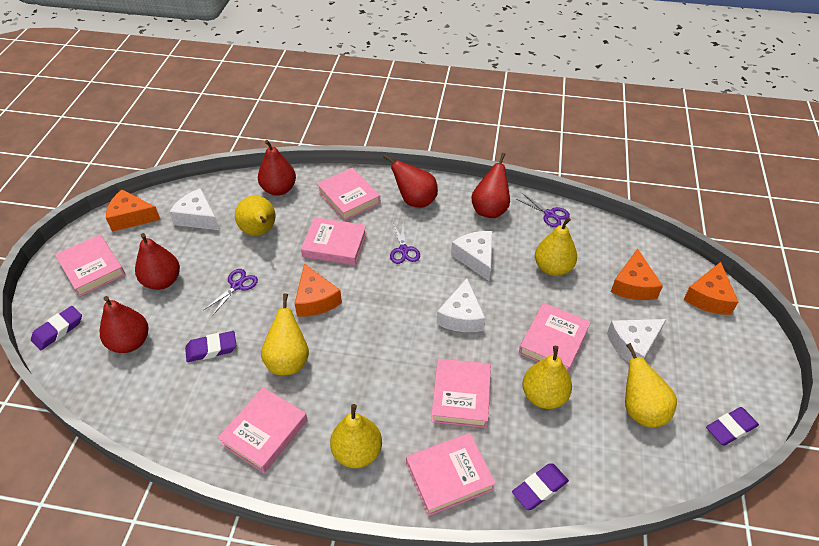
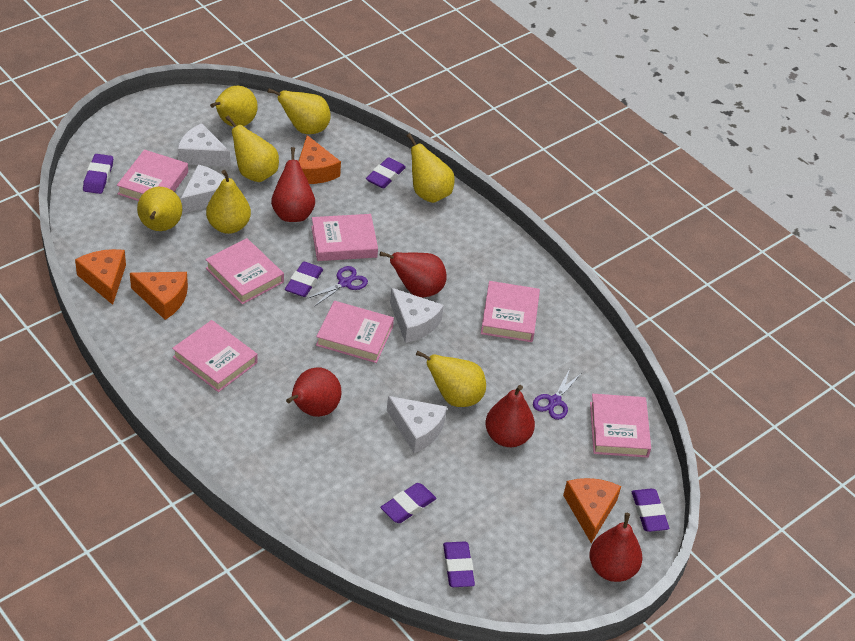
purple eraser: [31,306,82,350] [185,331,236,362] [512,463,569,510] [706,407,759,445] = 4 -> [83,154,113,194] [285,262,323,297] [366,157,406,188] [380,483,436,523] [443,542,475,587] [632,489,669,532] = 6
purple scissors: [204,269,258,316] [390,223,420,264] [516,193,570,227] = 3 -> [306,266,368,307] [533,369,582,420] = 2
yellow pear: [235,196,275,235] [261,293,309,375] [330,404,382,468] [522,346,572,409] [535,217,577,276] [625,343,677,428] = 6 -> [137,187,182,231] [206,170,251,234] [210,86,258,126] [225,116,279,182] [268,88,331,134] [407,133,455,203] [416,351,486,407] = 7

